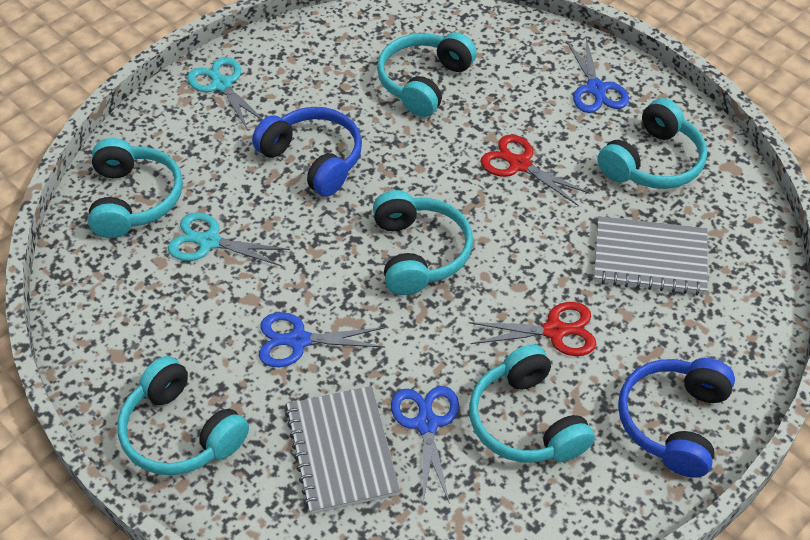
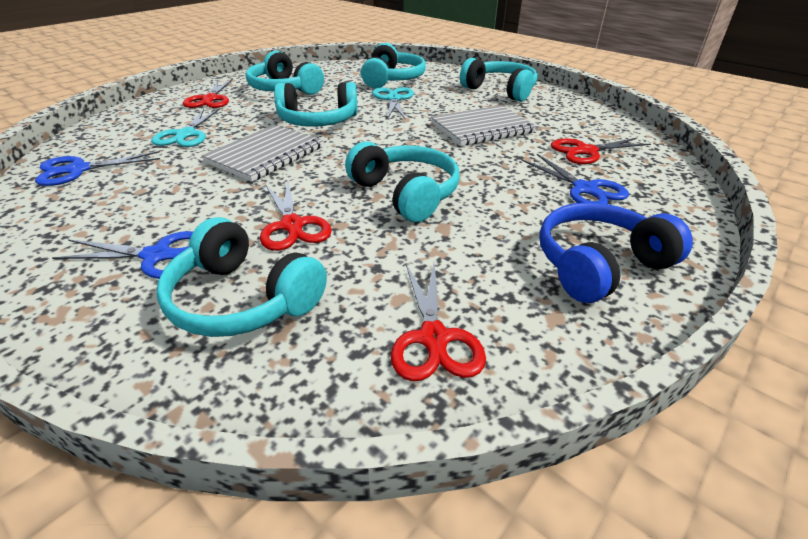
blue headphones: [252,107,362,196] [618,358,735,478] = 2 -> [539,202,693,303] = 1
red scissors: [468,302,596,356] [480,135,591,206] = 2 -> [183,79,233,108] [260,181,332,251] [391,263,486,381] [551,137,651,164] = 4

